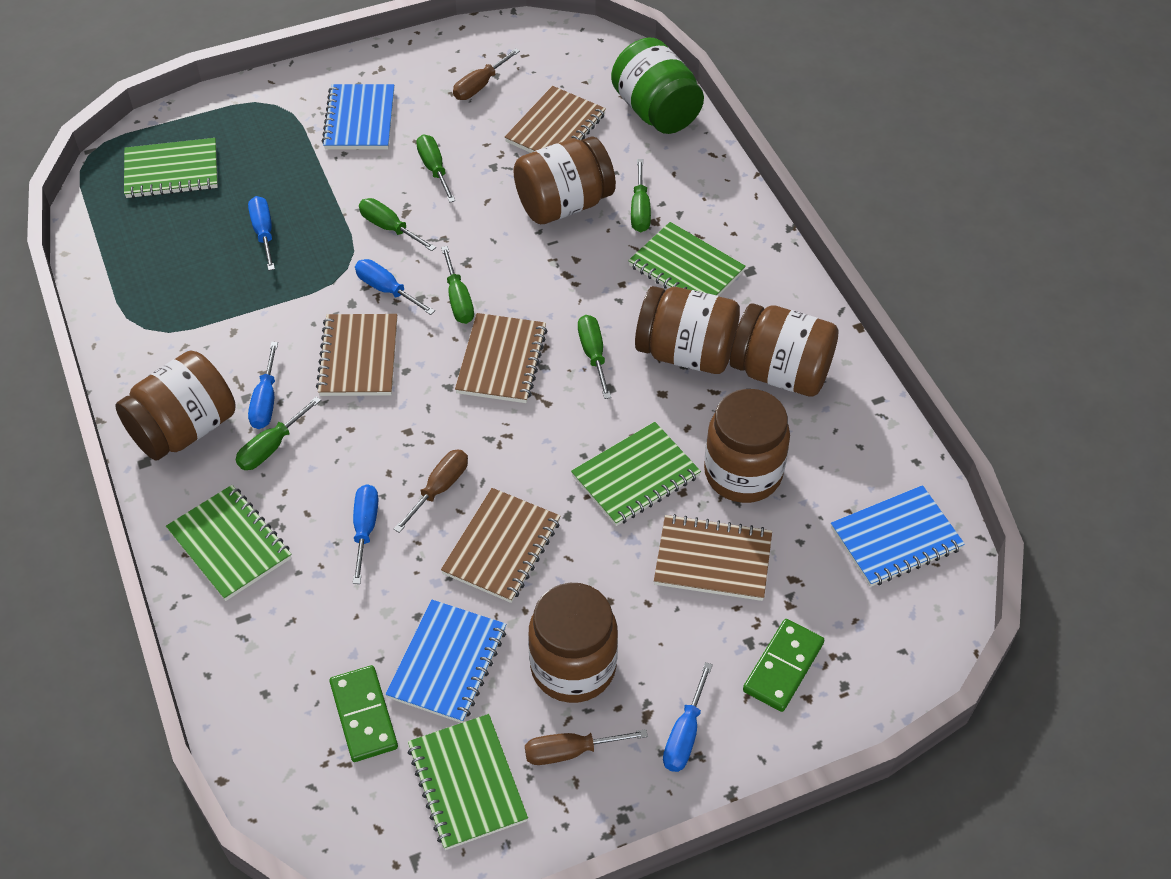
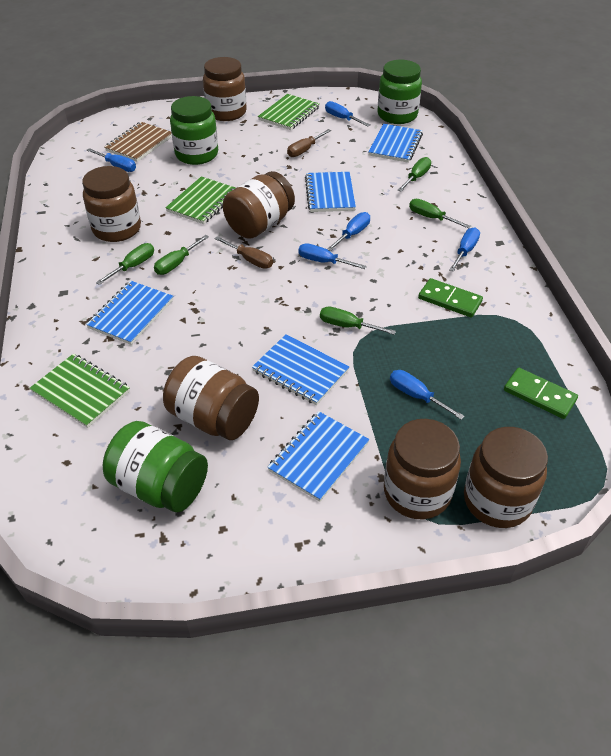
blue notebook: [322,84,394,149] [385,600,506,723] [831,485,965,587] = 3 -> [86,280,173,345] [252,334,349,405] [268,411,370,502] [305,172,356,212] [368,124,423,163] = 5
blue screwdriver: [248,196,275,271] [248,342,278,429] [353,484,379,584] [355,259,435,315] [663,662,713,772] = 5 -> [87,148,136,172] [298,243,367,269] [325,101,370,126] [327,212,370,251] [390,370,465,420] [449,227,480,272] = 6
brown notebook: [316,314,397,396] [441,488,561,603] [455,313,547,403] [505,86,606,153] [654,514,772,601] = 5 -> [105,122,172,162] = 1
brown screwdriver: [394,449,468,533] [453,48,520,100] [525,729,648,765] = 3 -> [214,236,273,269] [287,129,331,157] = 2
green jar: [611,37,704,134] = 1 -> [103,421,208,513] [170,96,218,165] [378,60,422,124] = 3
green notebook: [124,138,218,198] [166,485,291,601] [408,714,528,850] [571,422,701,526] [628,222,746,296] = 5 -> [30,354,130,428] [165,176,236,224] [258,94,320,130] = 3
green screwdriver: [236,396,321,470] [359,198,436,251] [416,135,455,203] [441,246,474,324] [578,315,611,399] [631,159,651,232] = 6 -> [96,243,154,285] [154,235,209,275] [320,307,396,335] [398,157,431,192] [409,199,471,229] = 5

